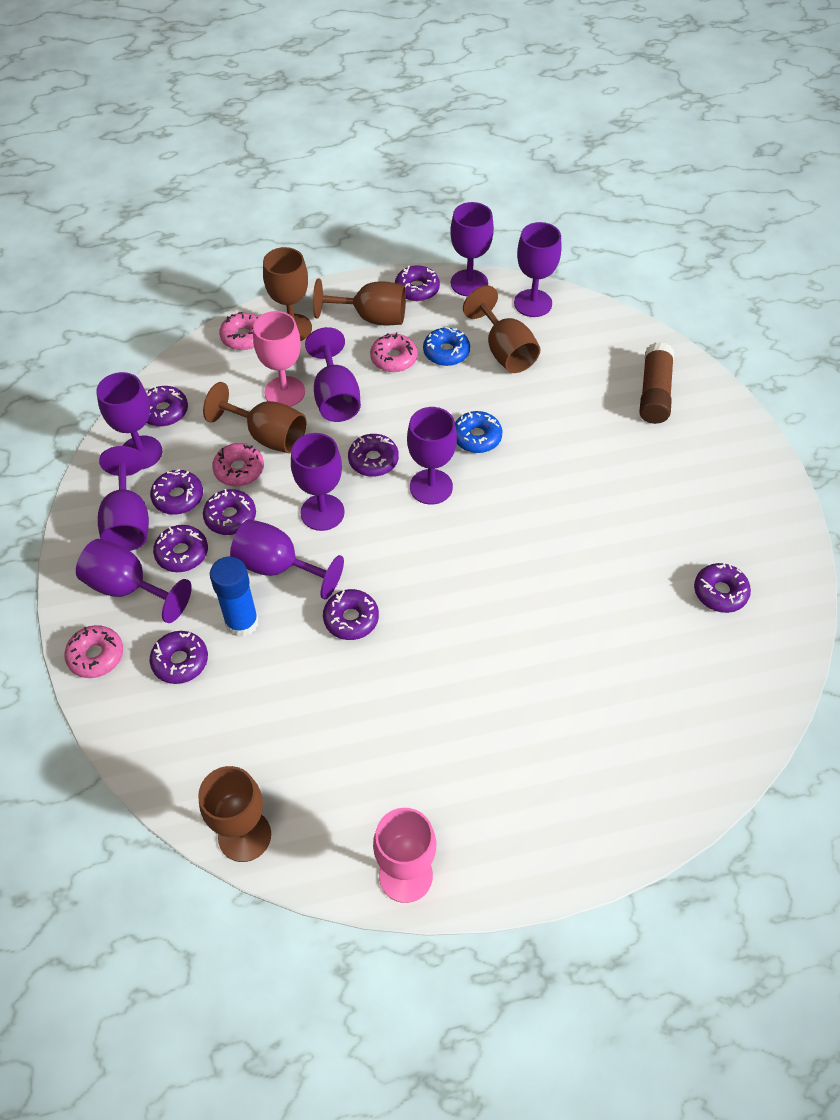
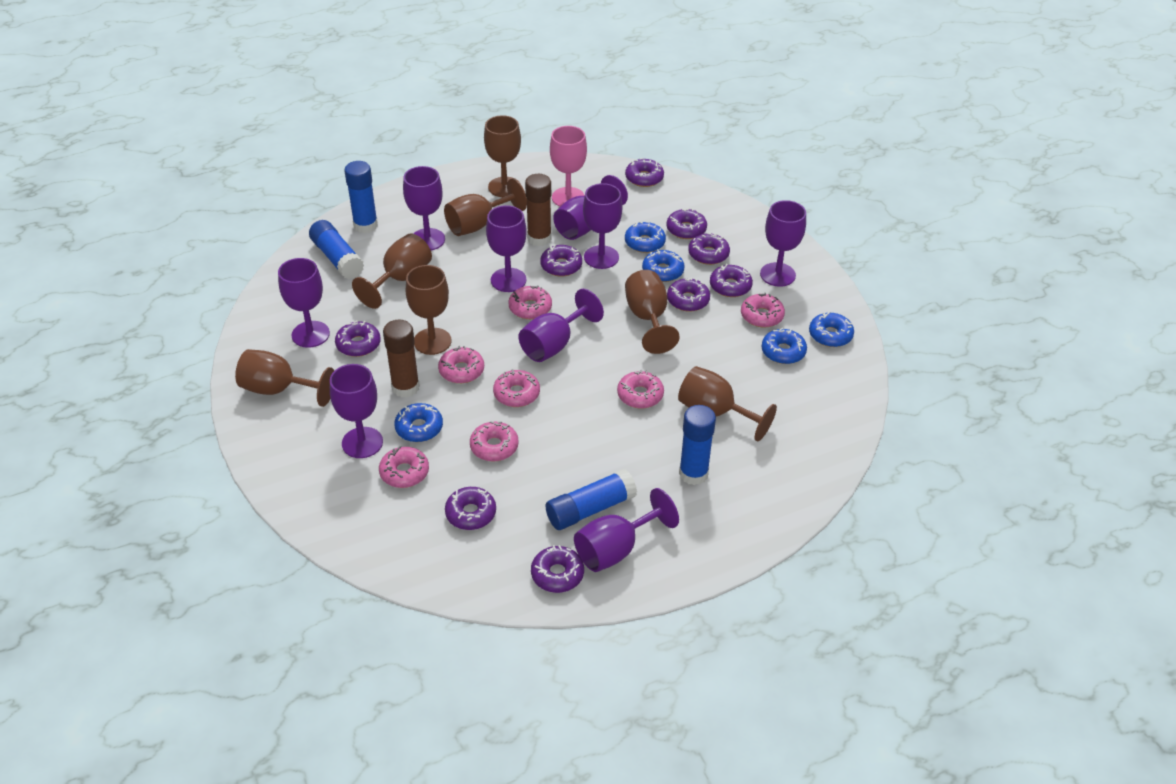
blue donut: [423,327,470,366] [455,411,502,453] = 2 -> [394,403,443,442] [625,221,666,253] [642,249,685,282] [761,328,807,364] [809,311,854,347] = 5
blue glue stick: [210,557,259,637] = 1 -> [309,220,364,279] [344,161,378,233] [546,469,637,530] [679,405,716,485] = 4
brown glue stick: [639,342,674,424] = 1 -> [383,320,420,398] [525,174,552,246] = 2
brown goblet: [198,766,271,862] [203,382,306,453] [263,247,312,341] [313,278,406,326] [463,286,540,373] = 5 -> [235,349,334,407] [352,234,432,309] [406,265,451,355] [444,178,527,236] [484,115,521,197] [625,270,680,354] [678,366,777,441] = 7
pink donut: [64,625,123,678] [212,443,264,486] [219,312,258,350] [370,332,418,372] = 4 -> [379,446,429,488] [438,346,484,383] [470,421,519,462] [493,369,540,407] [508,285,552,319] [617,370,664,408] [741,293,785,328] = 7
pink goblet: [253,311,305,407] [373,808,436,903] = 2 -> [550,126,587,206] = 1

